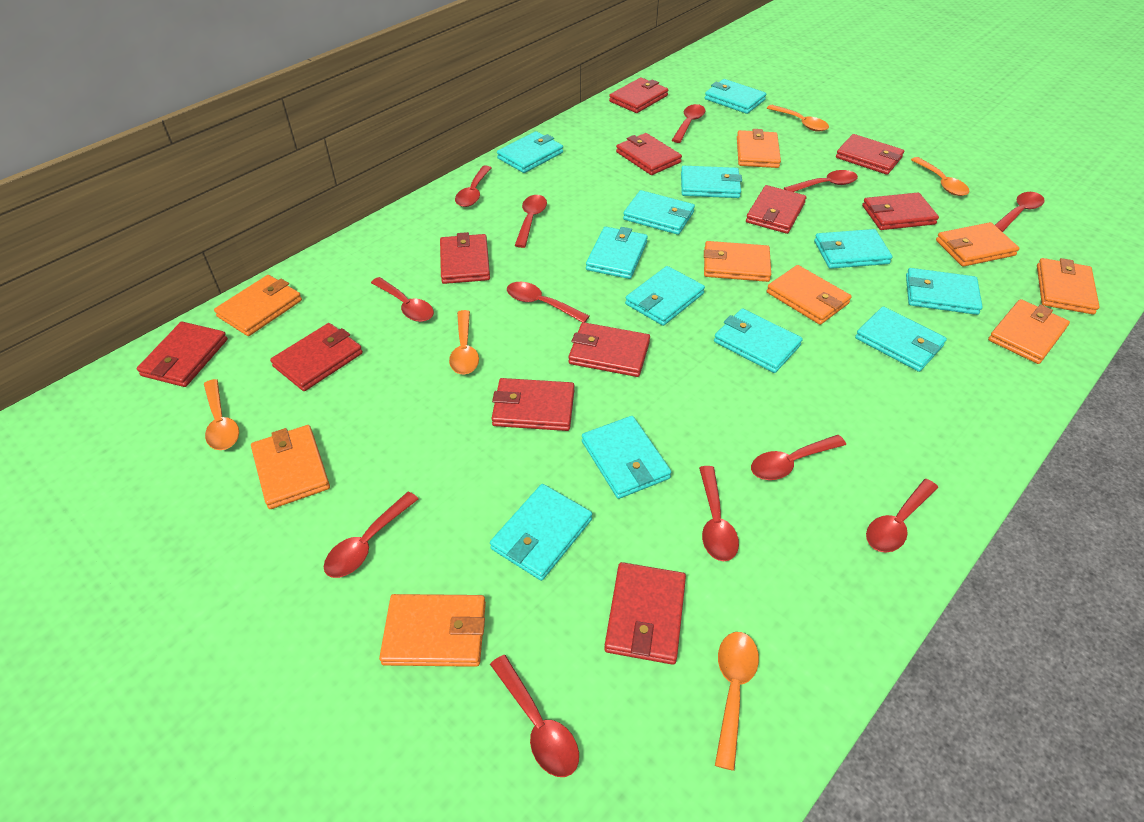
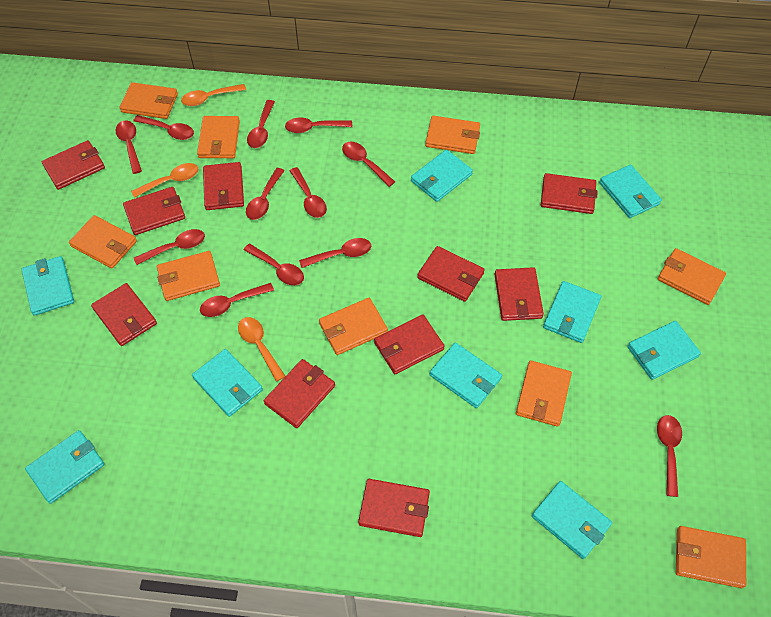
orange spoon: [204,379,239,450] [449,310,479,375] [715,632,759,771] [767,105,829,132] [911,157,970,196] = 5 -> [131,163,199,198] [181,84,246,106] [238,317,285,382] = 3
red wallet: [137,322,228,387] [270,323,363,391] [440,232,490,284] [492,378,575,431] [569,322,650,377] [604,562,686,665] [609,77,668,113] [616,133,682,175] [746,185,806,234] [836,134,904,175] [862,193,939,230] = 11 -> [42,140,105,190] [91,283,157,346] [123,187,185,235] [203,162,244,210] [264,359,335,428] [358,479,430,537] [374,314,445,374] [417,246,485,302] [494,267,544,321] [541,173,598,214] = 10
turquoise wallet: [490,484,592,581] [497,131,563,173] [582,416,671,499] [586,227,648,279] [623,190,695,235] [625,266,705,326] [681,166,742,198] [705,79,766,114] [714,308,803,373] [814,229,893,269] [855,306,947,372] [906,268,983,315] = 12 -> [21,256,74,316] [25,430,105,504] [192,349,263,417] [411,150,473,202] [430,343,502,408] [532,481,612,559] [543,281,601,343] [599,164,662,218] [627,321,701,380] = 9

